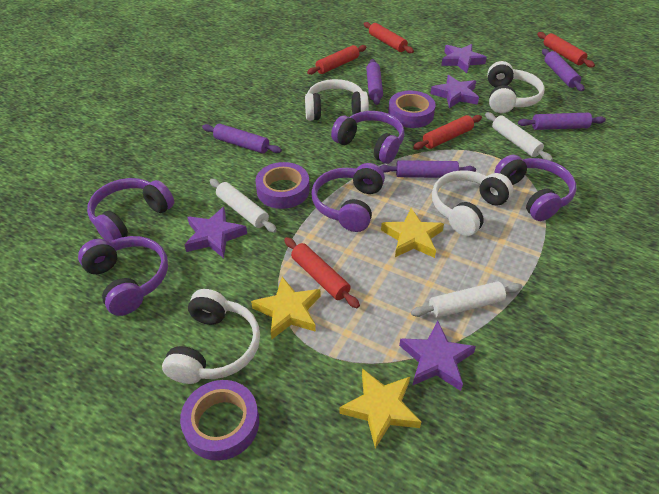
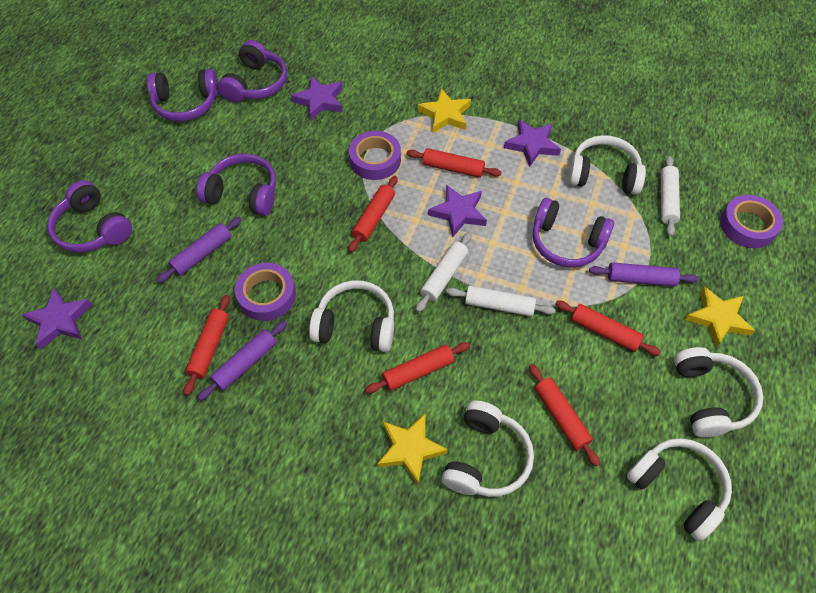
purple rolling pin: [202,124,282,154] [366,59,383,105] [380,160,476,178] [518,113,606,130] [542,49,584,91] = 5 -> [156,217,242,283] [197,321,287,401] [589,262,699,287] = 3
red rolling pin: [284,237,360,308] [307,45,367,75] [364,22,414,53] [413,115,482,150] [537,32,595,67] = 5 -> [184,295,230,396] [349,176,398,252] [365,342,470,393] [406,148,502,178] [529,364,600,466] [556,301,661,356] = 6
white headphones: [162,289,260,384] [305,79,369,121] [432,170,513,236] [488,61,545,113] = 4 -> [309,280,394,352] [442,400,534,497] [568,135,646,195] [627,438,732,542] [674,347,763,437] = 5

